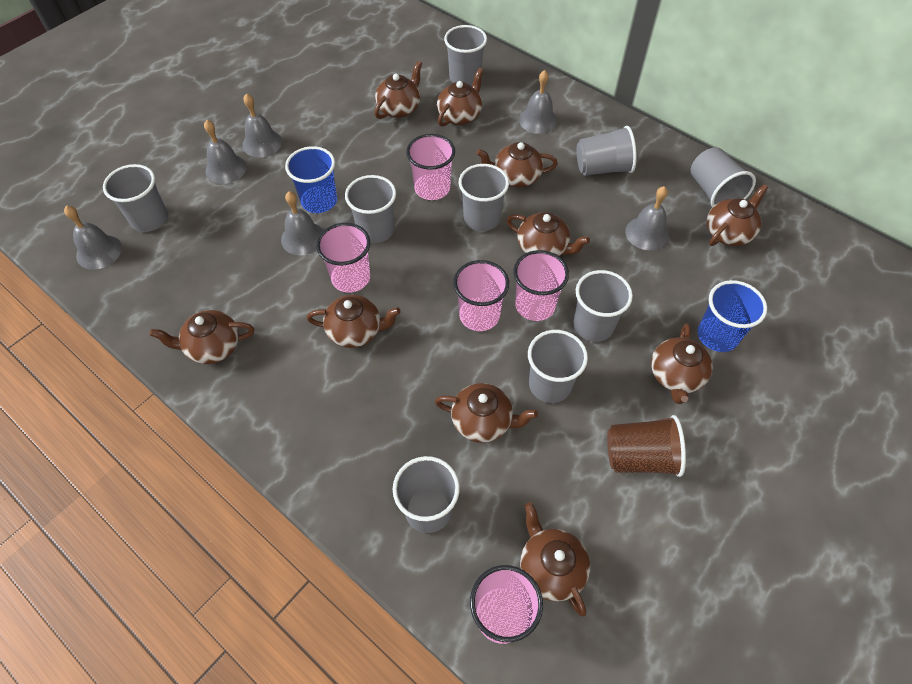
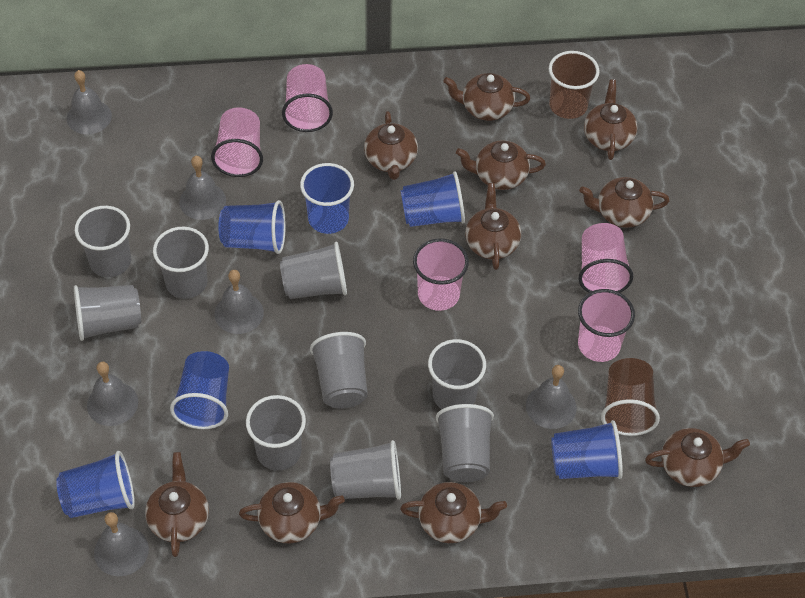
blue cup: [285,146,337,213] [698,280,767,352] = 2 -> [56,451,135,518] [170,351,229,429] [218,200,286,254] [300,163,354,234] [400,171,465,227] [551,420,623,479] = 6
brown cup: [607,415,686,477] = 1 -> [549,51,599,119] [601,358,660,436] = 2

